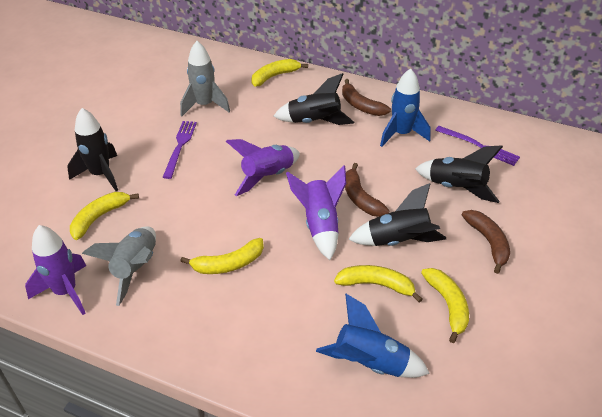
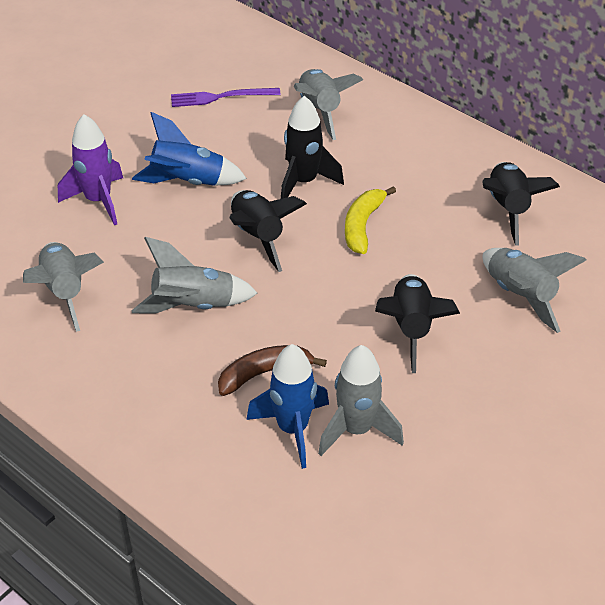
brown banana: [342,79,391,116] [345,163,390,217] [462,210,510,274] = 3 -> [218,345,327,396] = 1
grey rocket: [82,226,156,306] [180,41,230,116] = 2 -> [23,242,104,332] [131,237,258,313] [294,69,363,140] [318,345,404,456] [483,248,586,333] = 5
purple fork: [163,121,197,179] [435,126,520,166] = 2 -> [171,88,281,107] = 1
purple rocket: [25,225,86,315] [226,139,300,196] [286,165,346,260] = 3 -> [58,114,123,225] = 1
yellow banana: [70,192,139,240] [180,238,264,274] [251,59,308,87] [334,265,423,303] [421,268,469,343] = 5 -> [345,186,396,254] = 1

